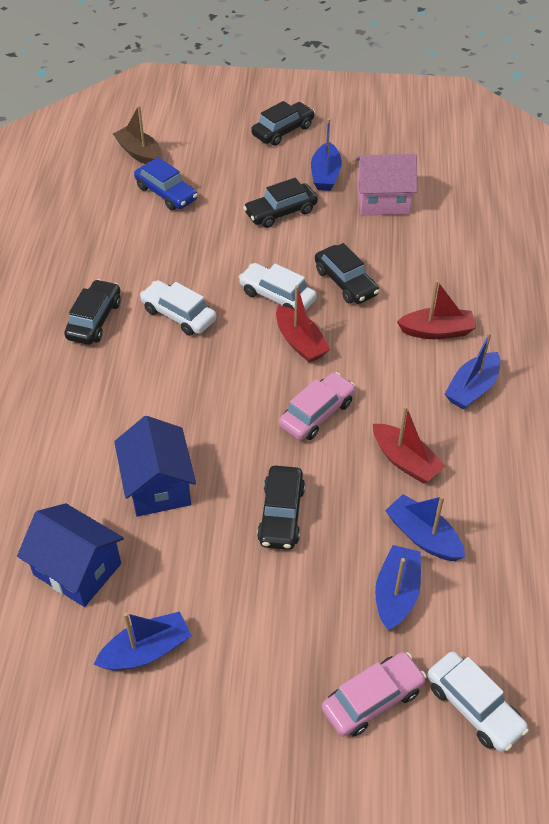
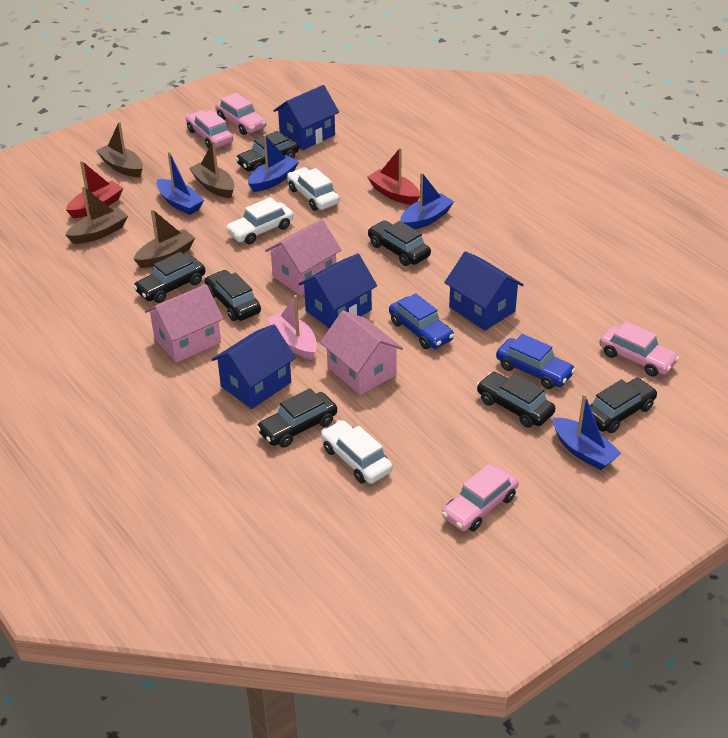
black car: [64,279,121,345] [243,178,318,228] [251,101,315,146] [257,466,305,550] [315,243,379,304] = 5 -> [133,252,205,303] [205,270,261,321] [236,131,299,172] [256,388,337,448] [368,220,431,266] [477,372,555,428] [583,378,658,433] = 7
blue boat: [94,611,191,671] [311,118,342,191] [375,545,421,630] [385,494,465,561] [445,332,501,410] = 5 -> [156,151,204,215] [248,134,299,192] [400,172,454,229] [553,394,622,470] = 4
blue car: [134,157,198,210] = 1 -> [389,293,454,349] [496,334,575,389] = 2
blue house: [17,503,124,607] [114,416,196,517] = 2 -> [211,324,296,409] [273,85,339,150] [299,253,377,329] [444,251,524,331] = 4
brown boat: [113,105,163,164] = 1 -> [66,186,128,244] [96,121,143,177] [133,209,195,268] [189,140,235,198] = 4
pink boat: none = 0 -> [267,295,317,360] = 1
pink car: [279,372,356,440] [322,652,427,737] = 2 -> [186,110,233,149] [215,93,266,135] [442,464,519,532] [599,321,679,377] = 4
pink house: [356,154,417,215] = 1 -> [145,284,224,363] [265,219,341,295] [320,310,403,395] = 3
red boat: [276,285,330,363] [373,406,446,483] [397,280,476,339] = 3 -> [66,160,124,218] [367,147,420,205] = 2

